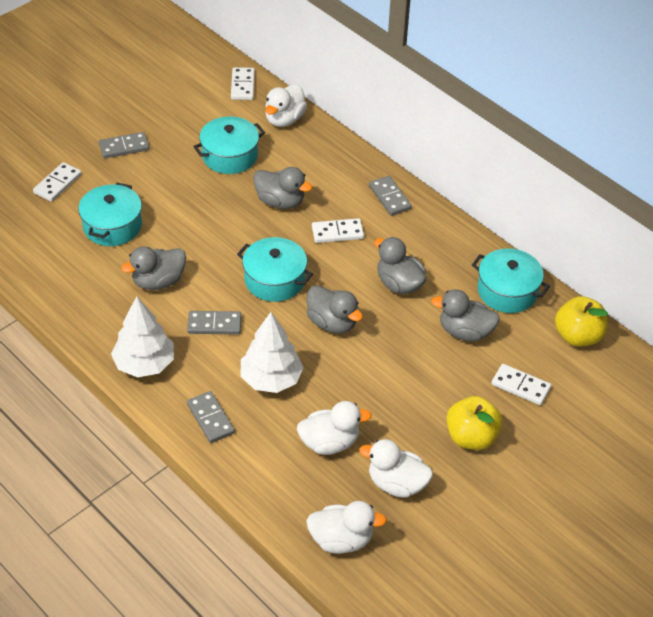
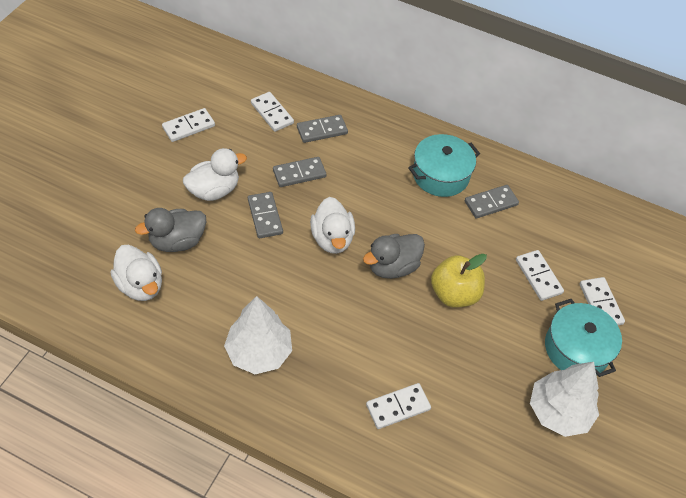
grey duck: [121,246,186,290] [253,167,312,209] [306,285,363,334] [374,237,426,294] [431,289,500,341] = 5 -> [135,208,206,252] [363,234,425,279] = 2
turquoise pot: [78,183,142,246] [193,116,265,174] [237,237,313,302] [472,248,550,313] = 4 -> [408,134,480,197] [545,299,622,377] = 2
white domino: [33,162,82,202] [231,67,255,100] [312,218,364,243] [491,364,551,405] = 4 -> [162,108,215,142] [251,92,294,132] [366,383,431,429] [516,250,564,301] [580,277,625,325] = 5
white duck: [265,84,307,127] [297,401,372,455] [306,501,387,554] [359,439,433,498] = 4 -> [110,245,162,301] [183,148,247,201] [310,197,355,254] = 3
yellow apple: [446,396,502,450] [555,296,608,347] = 2 -> [431,254,487,308] = 1

